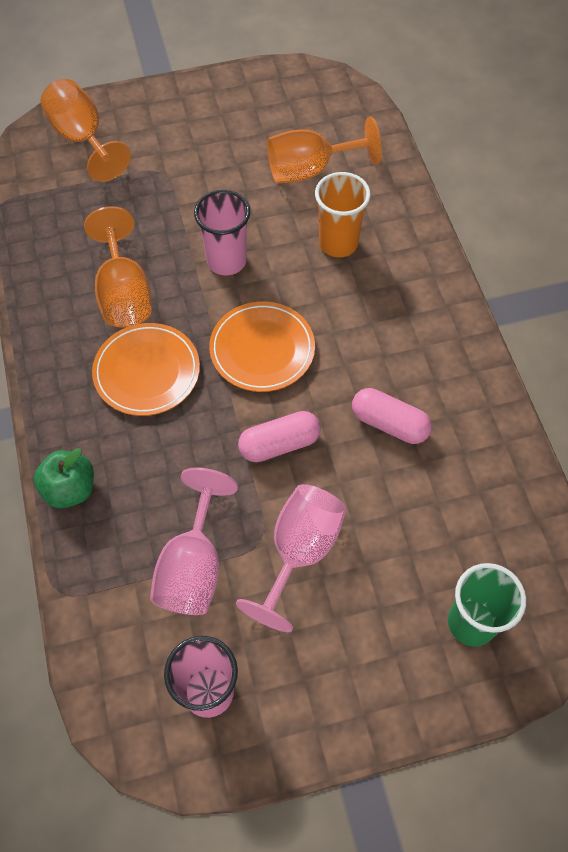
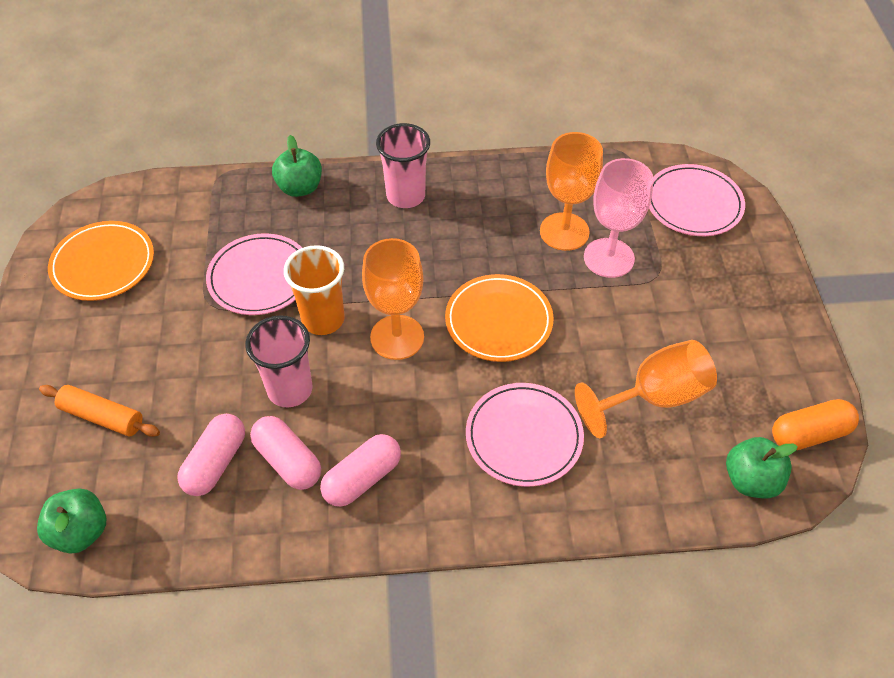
green apple: [34,448,94,508] = 1 -> [37,489,106,553] [272,135,322,197] [726,437,798,498] = 3
green cup: [448,563,526,647] = 1 -> none = 0
orange capsule: none = 0 -> [772,399,859,450] = 1
orange rolling pin: none = 0 -> [39,385,160,437] = 1
pink capsule: [238,411,321,462] [352,388,432,444] = 2 -> [177,414,245,496] [250,416,321,490] [320,434,401,507] = 3
pink goblet: [150,468,238,615] [236,484,347,632] = 2 -> [584,158,653,278] = 1
pink plate: none = 0 -> [206,233,302,315] [466,383,584,487] [649,164,745,236] = 3

